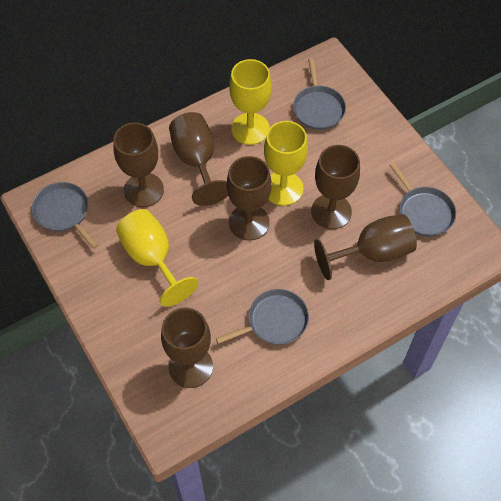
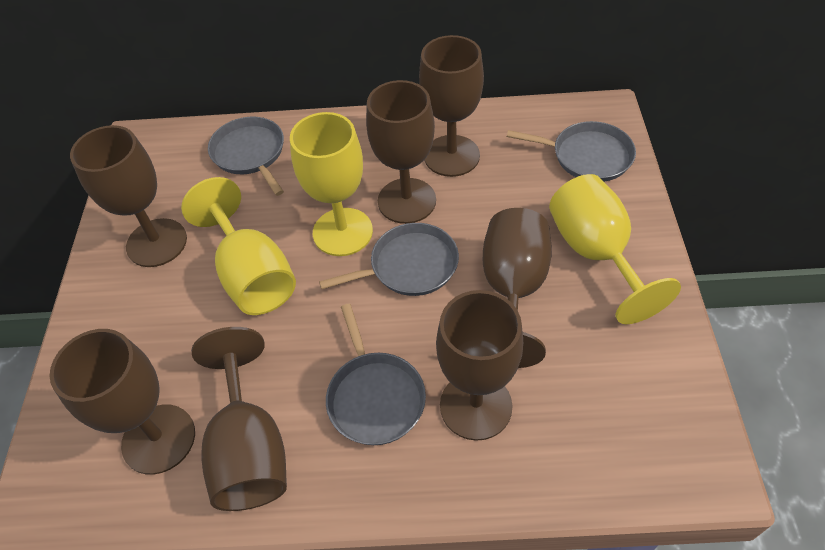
brown goblet: [113,122,164,207] [161,308,213,388] [169,112,228,206] [227,156,272,241] [311,145,360,229] [314,214,417,280] = 6 -> [49,329,195,475] [70,125,187,267] [191,327,287,511] [366,80,436,224] [419,35,484,177] [436,290,523,441] [483,208,552,368] = 7

